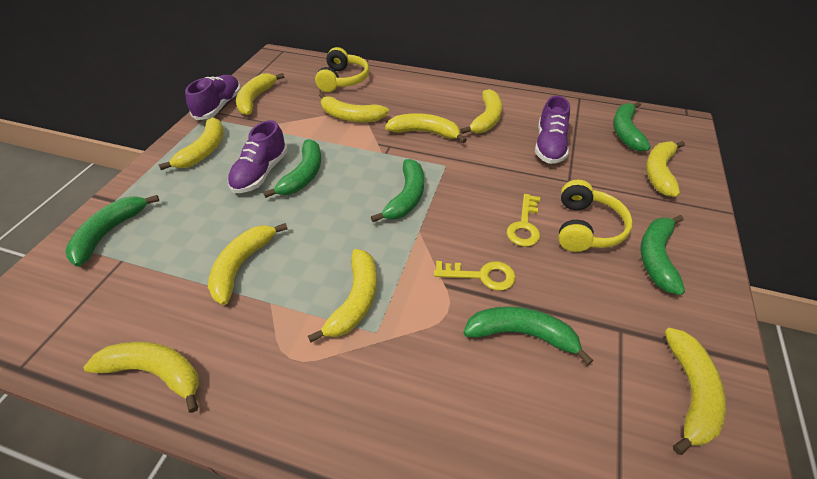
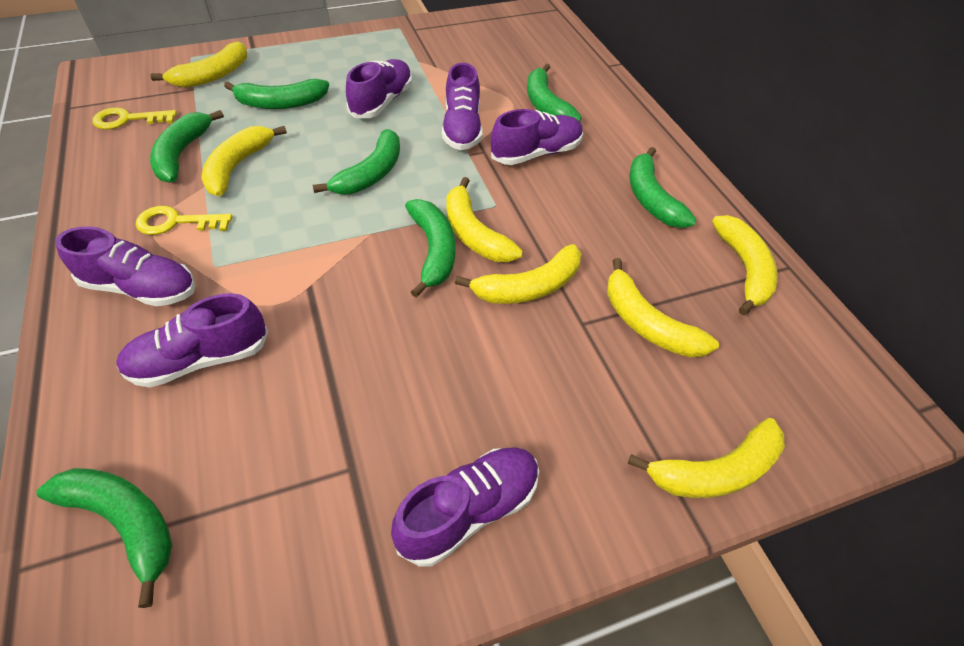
green banana: [65,195,159,266] [263,139,321,198] [371,159,424,222] [463,306,593,365] [613,101,651,151] [640,215,685,295] = 6 -> [37,468,172,608] [150,110,224,183] [224,79,329,109] [313,129,400,194] [405,199,456,298] [527,64,582,122] [629,147,696,228] = 7
purple shoe: [185,75,241,120] [228,120,288,193] [535,96,570,164] = 3 -> [55,226,196,307] [116,293,268,388] [346,59,412,118] [391,447,539,566] [442,63,483,150] [491,109,583,165] = 6
yellow banana: [83,342,199,413] [158,117,224,170] [208,223,288,305] [236,73,284,115] [308,249,377,343] [319,93,389,122] [385,113,467,143] [461,89,502,134] [646,141,685,197] [664,328,726,455] = 10 -> [150,41,247,88] [201,126,287,196] [446,177,523,262] [455,244,581,304] [607,258,719,357] [628,418,785,498] [712,215,778,316] = 7
yellow headphones: [315,47,369,92] [558,180,633,252] = 2 -> none = 0

